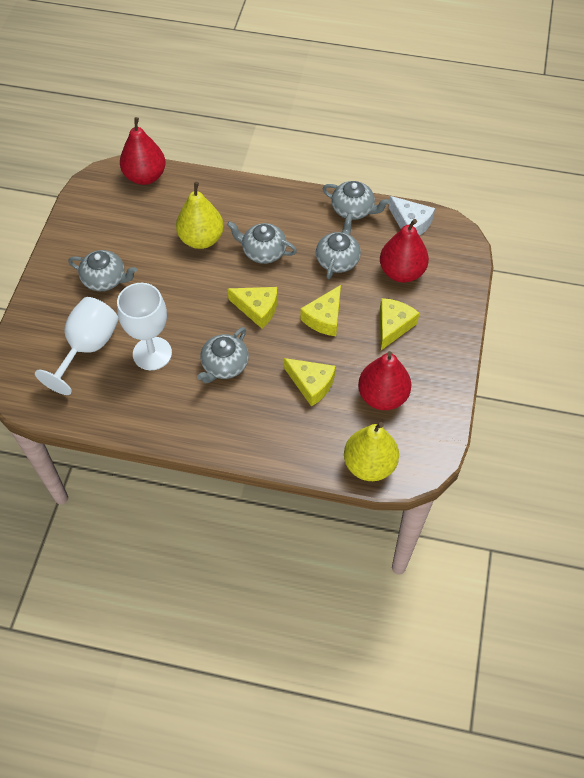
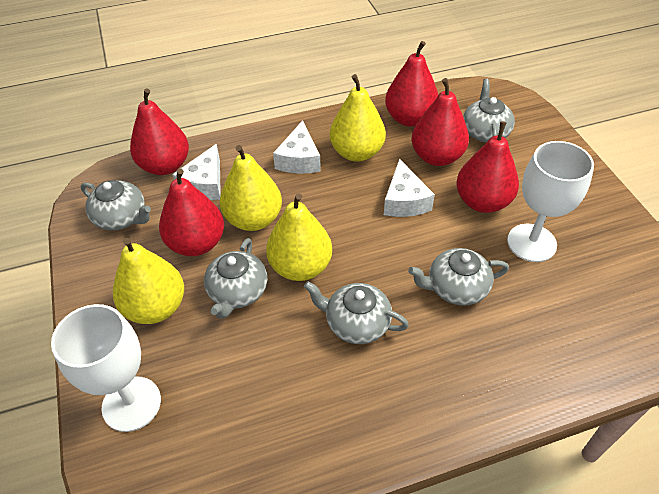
red pear: [120,117,166,185] [358,351,411,410] [380,219,429,282] = 3 -> [130,89,189,175] [159,168,224,256] [385,41,438,127] [412,78,469,166] [456,121,519,213] = 5
white cheese: [389,196,435,236] = 1 -> [172,144,221,200] [273,120,321,174] [384,159,435,217] = 3
yellow cheese: [228,287,278,329] [284,358,336,407] [301,285,341,336] [380,298,420,350] = 4 -> none = 0
yellow pear: [176,182,224,249] [344,422,399,481] = 2 -> [113,238,184,324] [220,145,282,231] [266,193,332,281] [330,74,386,162] = 4

